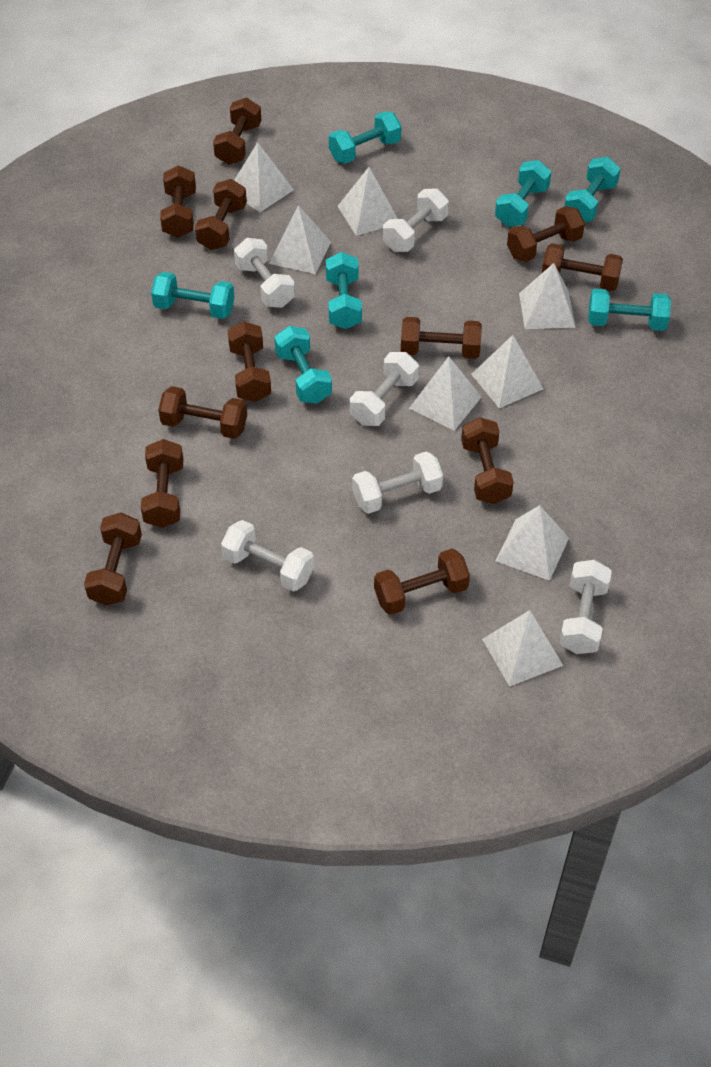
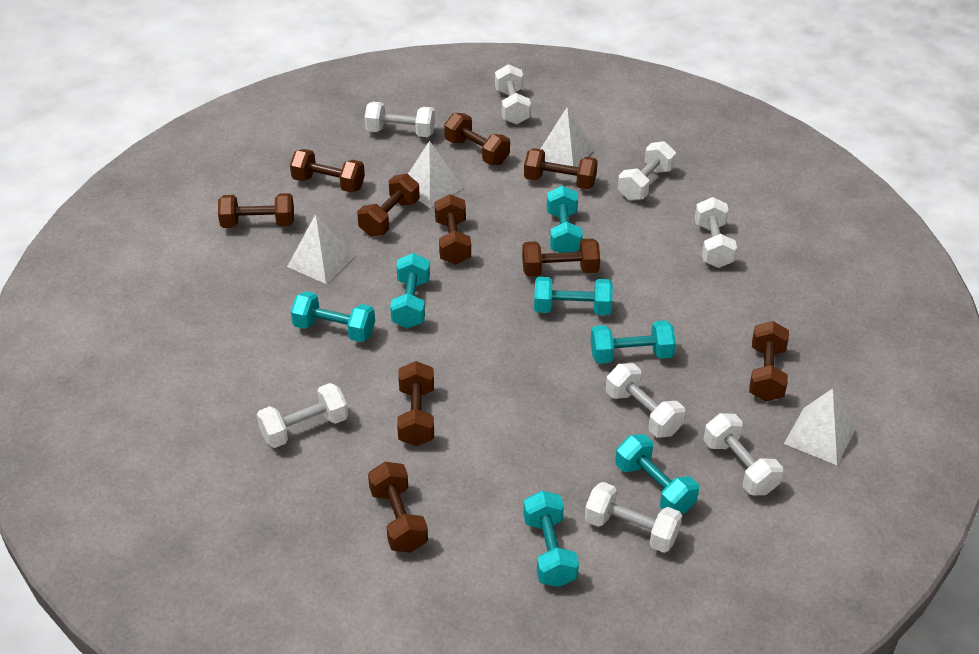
brown dumbbell: [84,513,142,605] [141,439,184,528] [158,386,247,439] [160,165,196,238] [195,179,247,250] [213,98,261,165] [228,321,271,402] [374,549,470,615] [401,317,482,359] [461,417,514,504] [507,206,585,262] [542,243,623,291] = 12 -> [218,193,294,228] [290,149,365,192] [357,174,420,237] [368,462,428,552] [397,361,434,446] [434,194,471,264] [444,113,510,165] [522,238,600,277] [524,148,598,189] [749,321,789,402] = 10
white dumbbell: [221,520,314,591] [234,238,295,308] [350,352,419,426] [352,451,443,514] [383,188,449,252] [559,560,612,654] = 6 -> [257,383,348,448] [364,102,435,137] [495,64,531,125] [585,482,682,553] [606,363,685,438] [618,141,676,200] [695,197,737,268] [704,413,783,495] = 8
white pyramid: [234,142,294,212] [269,205,331,274] [338,167,398,236] [409,356,481,431] [471,335,543,408] [482,610,563,687] [496,505,569,581] [519,263,576,329] = 8 -> [287,214,355,284] [408,141,463,208] [540,107,595,167] [784,389,856,465] = 4

